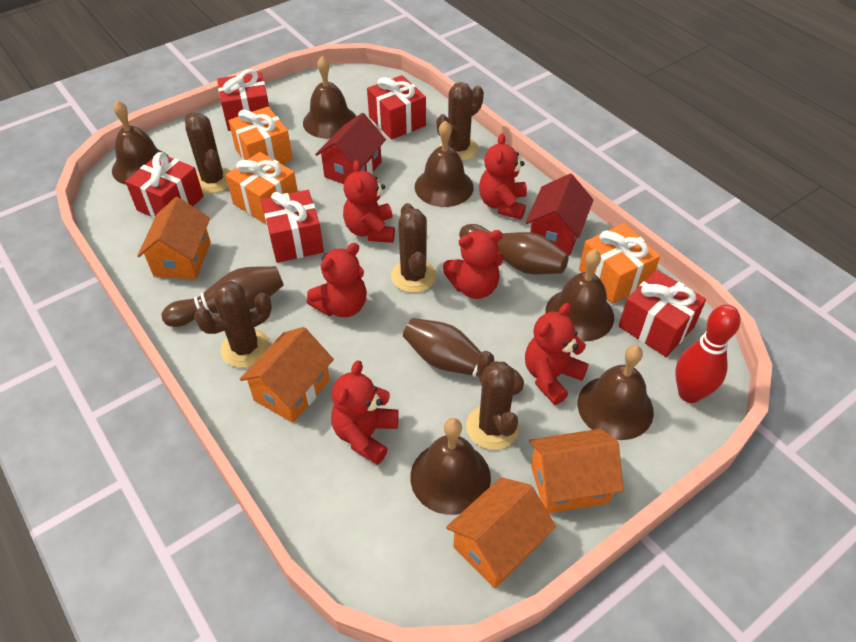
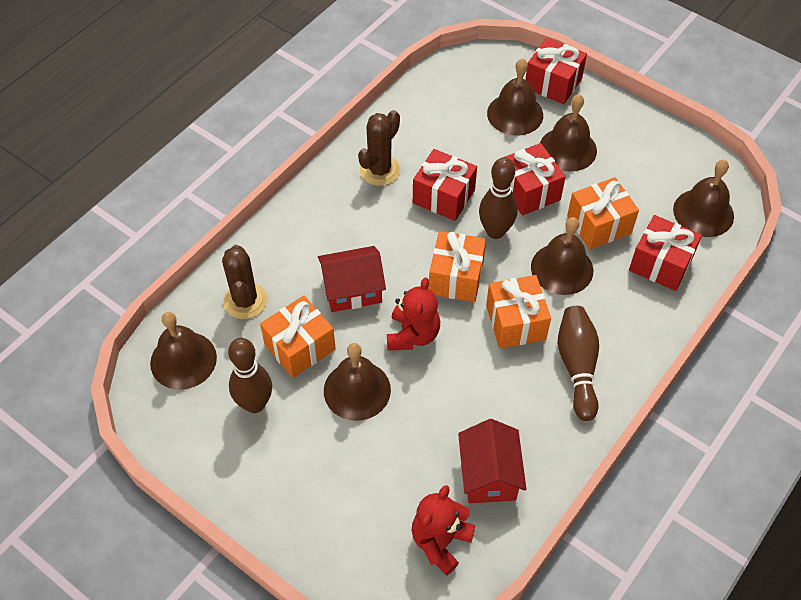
brown cactus: [185,113,230,194] [194,281,272,368] [391,203,436,293] [437,82,484,161] [466,351,519,450] = 5 -> [222,245,267,319] [358,110,400,186] = 2
orange gift: [226,152,298,225] [228,107,293,164] [579,223,660,304] = 3 -> [260,296,336,378] [429,231,486,302] [486,275,551,348] [567,177,639,250] = 4
orange house: [137,197,211,280] [239,327,334,423] [446,477,556,588] [529,429,624,513] = 4 -> none = 0
red bowling pin: [675,304,741,403] = 1 -> none = 0
red gift: [125,152,204,219] [217,69,269,131] [261,190,324,263] [367,75,426,140] [619,270,706,357] = 5 -> [413,149,477,221] [505,143,566,216] [525,37,587,104] [629,215,702,291] = 4
red teddy bear: [307,243,367,317] [331,360,399,465] [343,160,395,243] [443,230,504,299] [479,133,527,220] [525,303,589,405] = 6 -> [387,278,440,350] [412,485,475,576] = 2

